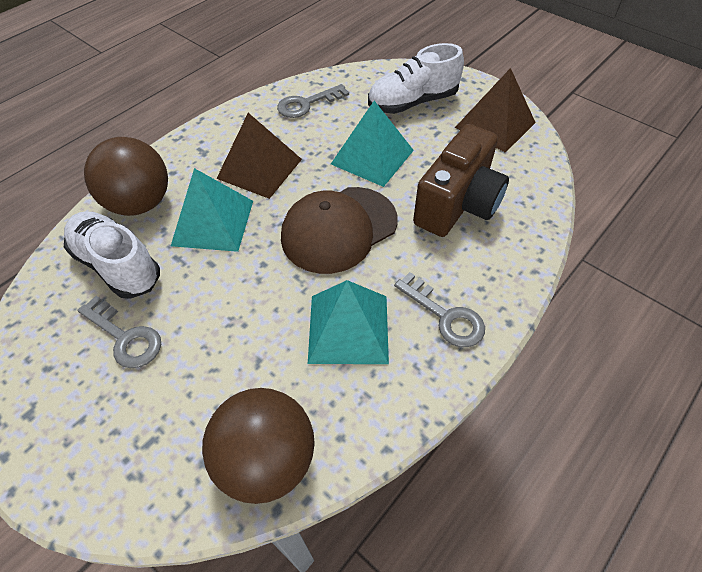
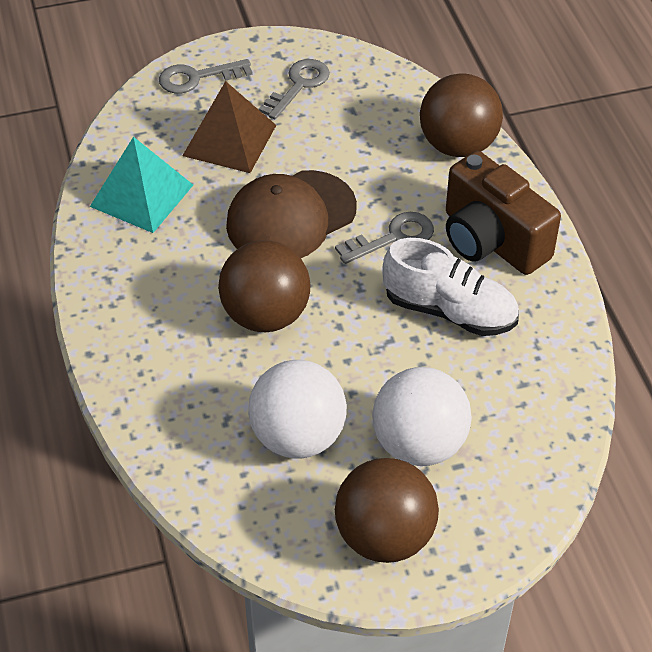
brown ball: [84,137,168,216] [202,388,315,504] = 2 -> [218,240,311,332] [335,458,439,563] [420,73,503,157] = 3
brown pyramid: [216,113,302,199] [455,68,536,153] = 2 -> [182,81,276,173] = 1
turquoise pyramid: [171,168,253,252] [308,280,389,364] [331,101,414,187] = 3 -> [90,137,193,233] = 1
white ball: none = 0 -> [248,360,347,458] [372,367,472,466] = 2
white shoe: [64,211,160,299] [368,43,464,114] = 2 -> [382,238,519,336] = 1

